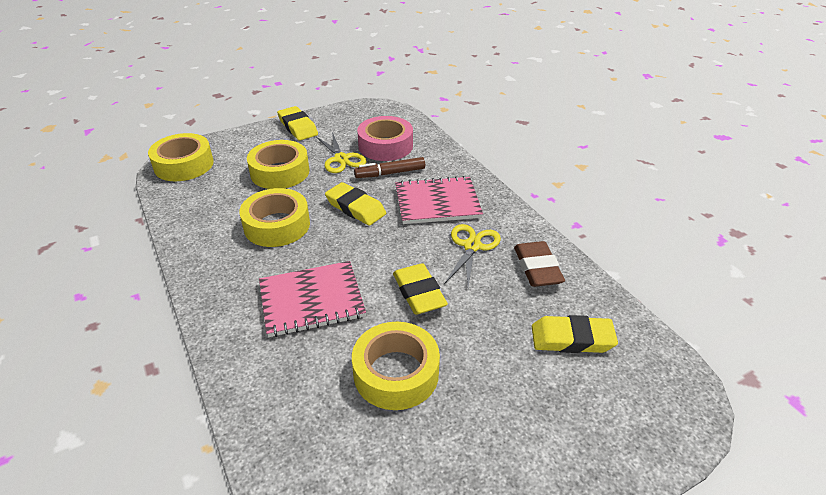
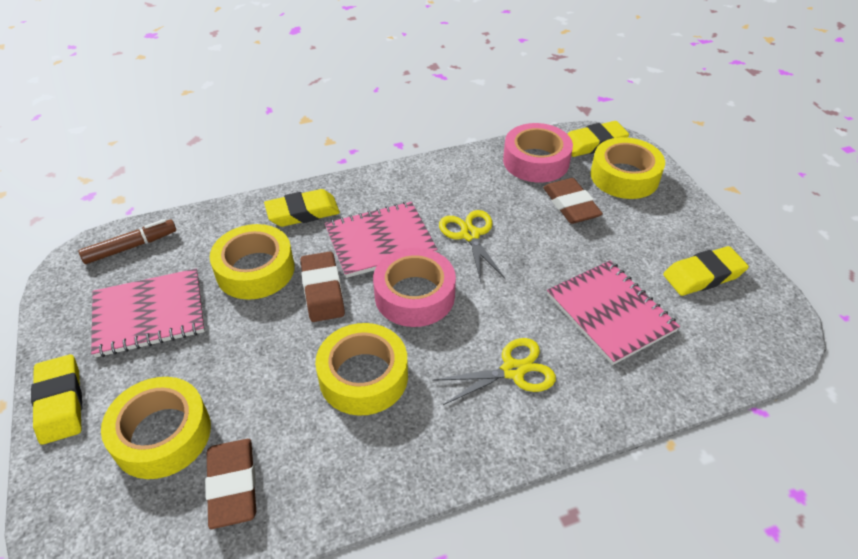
brown eraser: [514,241,565,287] = 1 -> [205,439,256,529] [300,252,345,322] [543,178,603,224] = 3
pink notebook: [259,261,366,337] [395,176,483,224] = 2 -> [91,269,205,358] [325,202,438,278] [547,261,680,365] = 3
pink tape: [357,116,413,161] = 1 -> [373,248,456,327] [503,123,573,182] = 2

